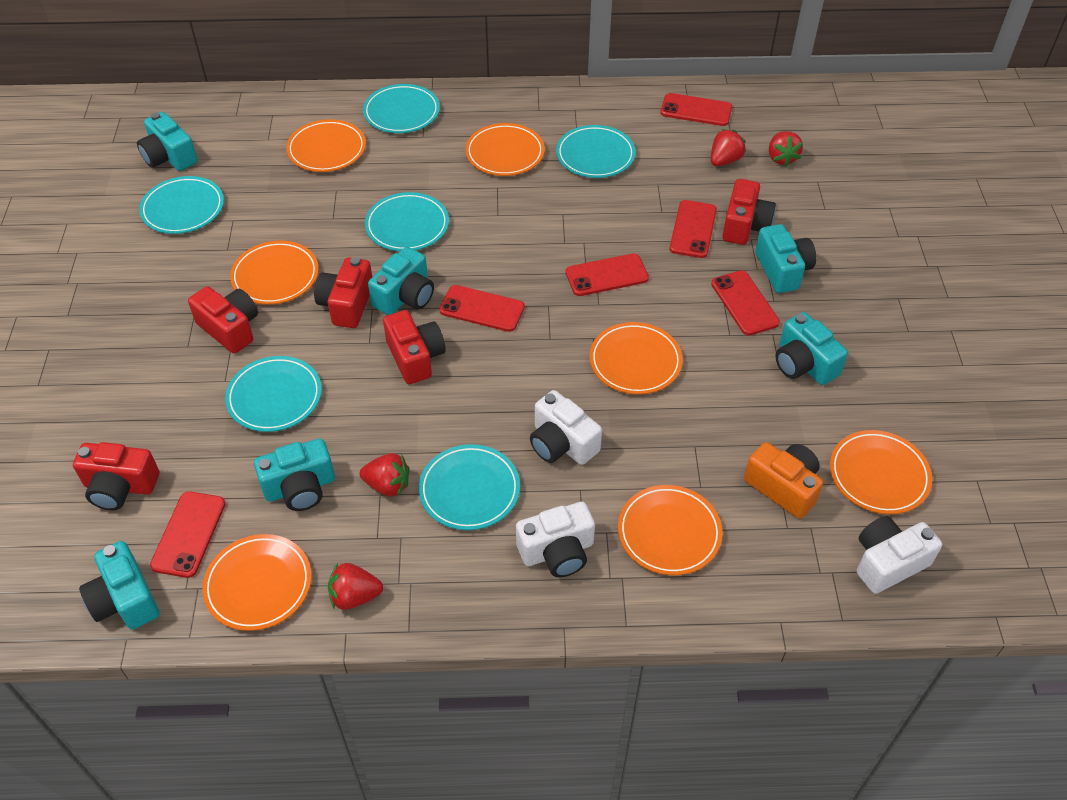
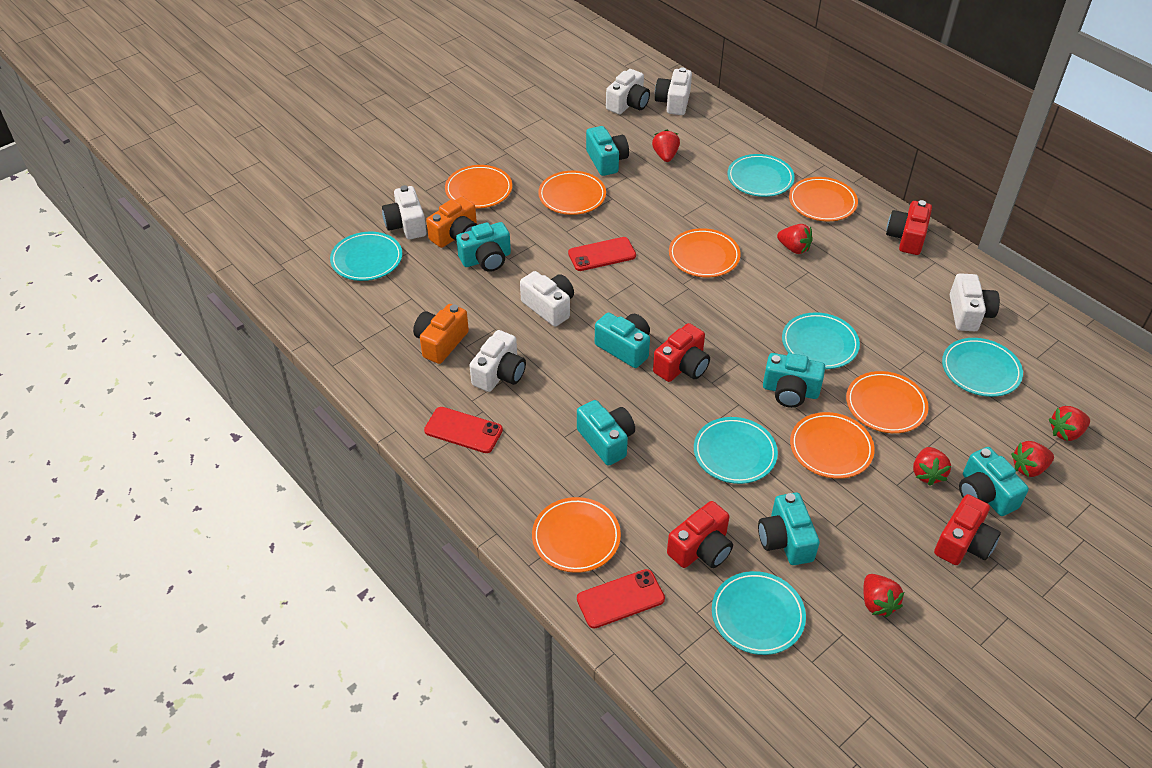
orange camera: [744,442,823,519] = 1 -> [413,304,469,364] [426,197,477,248] = 2
red camera: [73,442,159,510] [188,286,258,354] [314,257,372,328] [383,310,445,384] [722,179,776,245] = 5 -> [653,323,710,382] [667,501,733,568] [886,200,932,255] [934,494,1001,565] = 4
red phone: [150,491,225,578] [439,285,525,332] [566,254,649,296] [660,93,732,126] [669,200,717,258] [711,270,780,336] = 6 -> [424,407,503,453] [568,237,636,271] [577,569,665,629] = 3
red strawberry: [328,563,383,610] [359,453,410,497] [711,129,746,166] [769,131,803,167] = 4 -> [652,130,680,162] [777,224,813,254] [863,574,904,617] [913,447,951,486] [1011,441,1054,477] [1049,406,1090,441] = 6
turquoise camera: [79,541,159,630] [137,112,198,171] [254,438,335,511] [368,247,434,315] [755,224,816,293] [775,312,848,385] = 6 -> [456,222,511,272] [577,400,635,466] [586,126,629,176] [595,313,650,368] [758,492,820,565] [763,353,825,408] [959,447,1029,516] = 7
white camera: [516,502,595,577] [530,390,602,465] [857,516,942,594] = 3 -> [382,185,426,239] [469,330,526,392] [520,271,574,327] [606,69,650,114] [655,67,692,115] [950,273,1000,331] = 6

